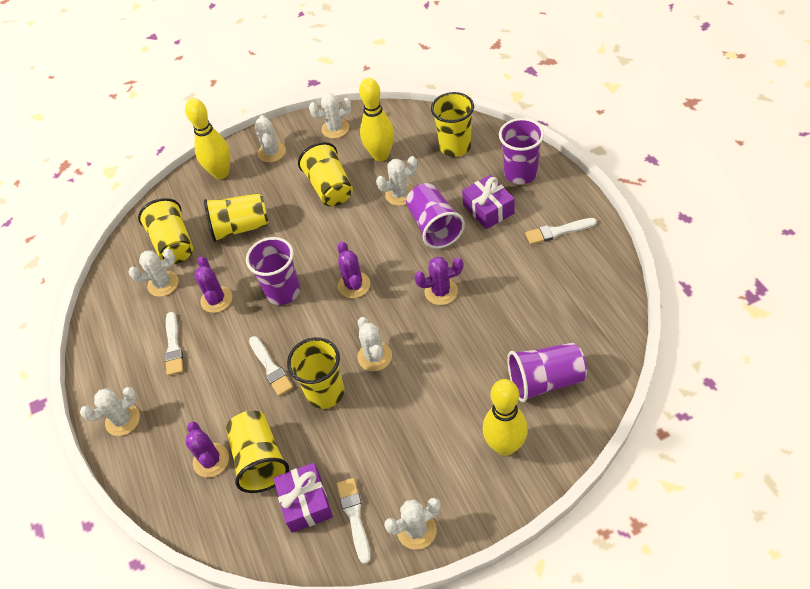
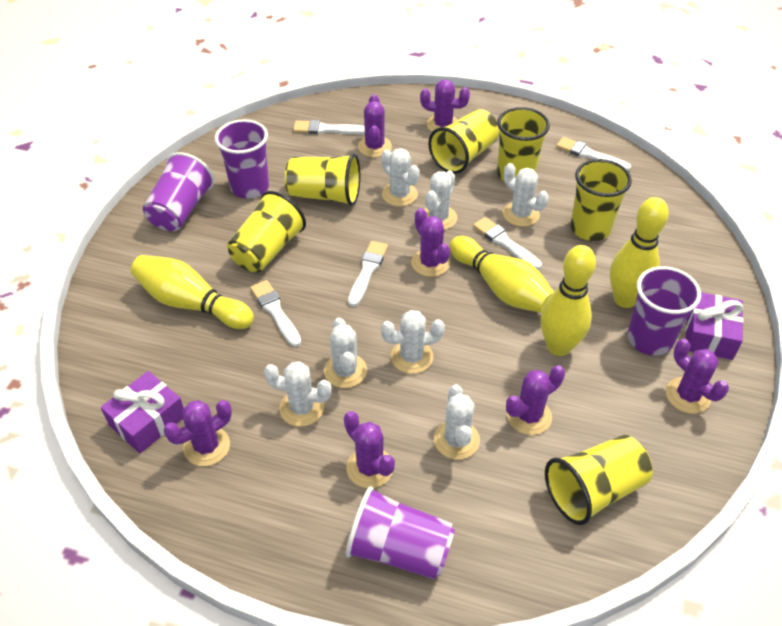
purple cactus: [186,422,229,478] [194,257,232,313] [337,241,370,298] [414,257,463,305] = 4 -> [164,400,232,466] [344,411,395,488] [358,94,392,157] [411,208,450,277] [420,80,470,132] [506,365,565,435] [666,339,729,414] = 7
white brush: [164,312,183,376] [249,336,293,396] [337,478,370,564] [525,218,597,245] = 4 -> [250,280,301,347] [293,120,365,134] [348,241,388,307] [473,217,542,270] [556,137,631,171] = 5
yellow bowling pin: [185,98,230,179] [359,78,394,161] [483,379,528,456] = 3 -> [131,255,254,329] [450,236,554,313] [541,245,596,356] [610,197,669,308] = 4

